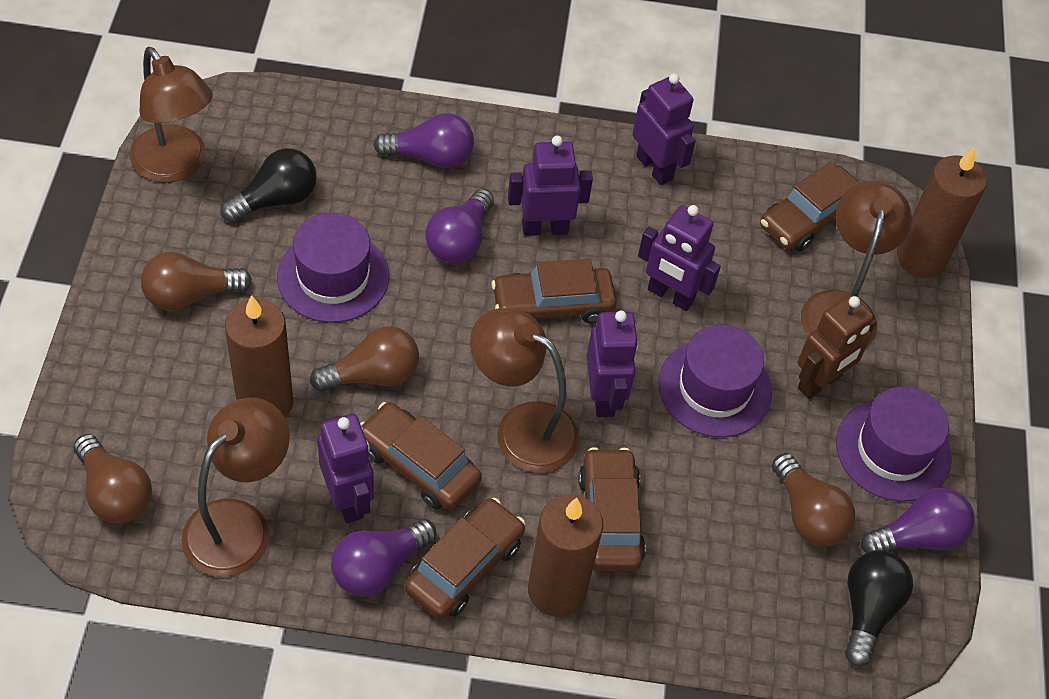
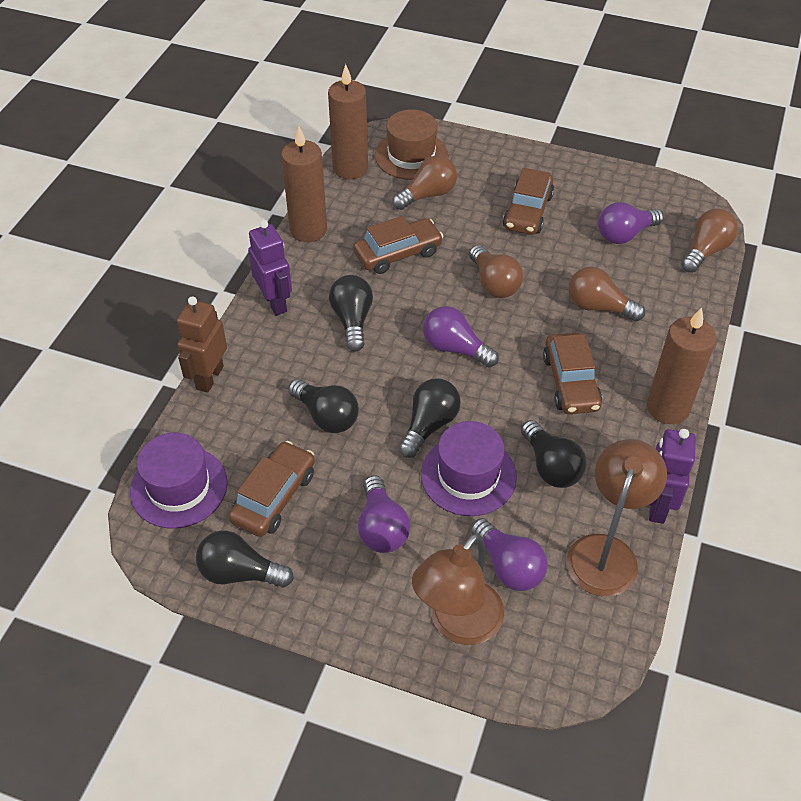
black light bulb: [220,148,317,222] [845,550,913,666] = 2 -> [196,531,294,588] [288,379,359,433] [329,275,373,352] [399,378,461,458] [521,420,587,488] = 5
brown car: [360,402,482,510] [404,498,525,619] [491,259,616,323] [578,447,646,571] [760,162,860,252] = 5 -> [228,441,315,537] [353,216,444,274] [503,168,554,235] [543,333,602,414] = 4
brown hat: none = 0 -> [375,109,449,180] = 1
brown lamp: [130,47,213,183] [182,398,290,577] [470,308,579,473] [801,181,912,346] = 4 -> [412,533,504,645] [566,439,667,596] = 2
purple hat: [277,213,389,323] [658,324,772,437] [836,387,952,502] = 3 -> [130,433,228,529] [421,421,517,516] = 2
purple robot: [317,414,374,523] [508,136,593,236] [587,311,638,417] [633,73,696,185] [638,205,721,311] = 5 -> [248,220,292,316] [649,429,696,524] = 2

